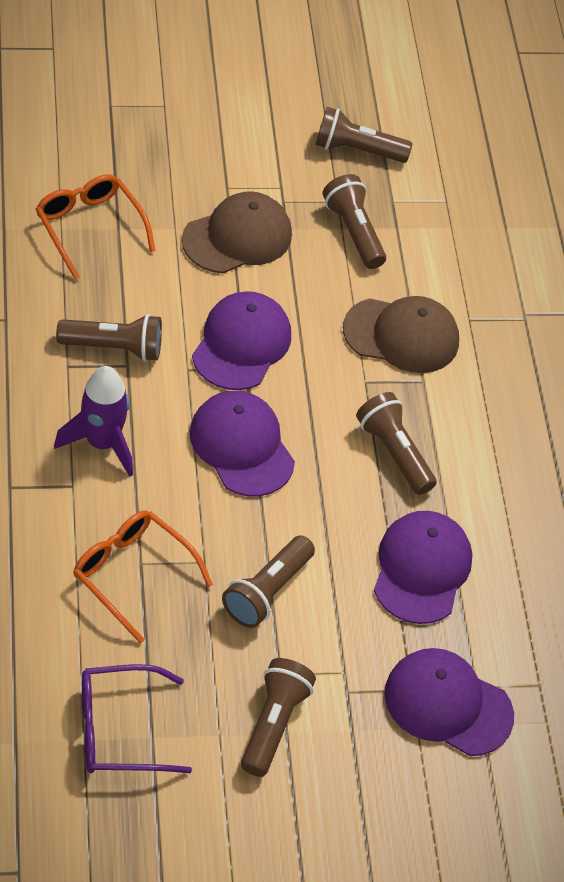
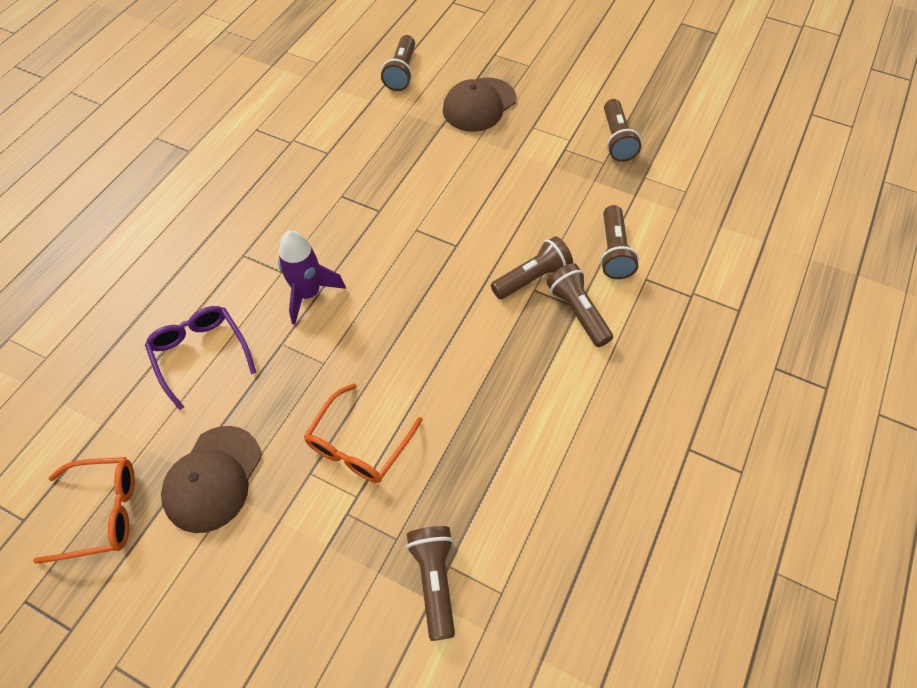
purple cap: [190,391,295,496] [192,291,291,390] [374,511,472,624] [384,648,514,756] = 4 -> none = 0

